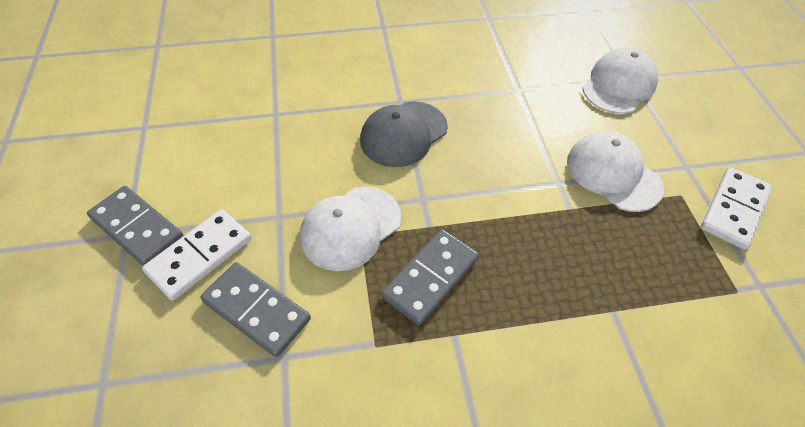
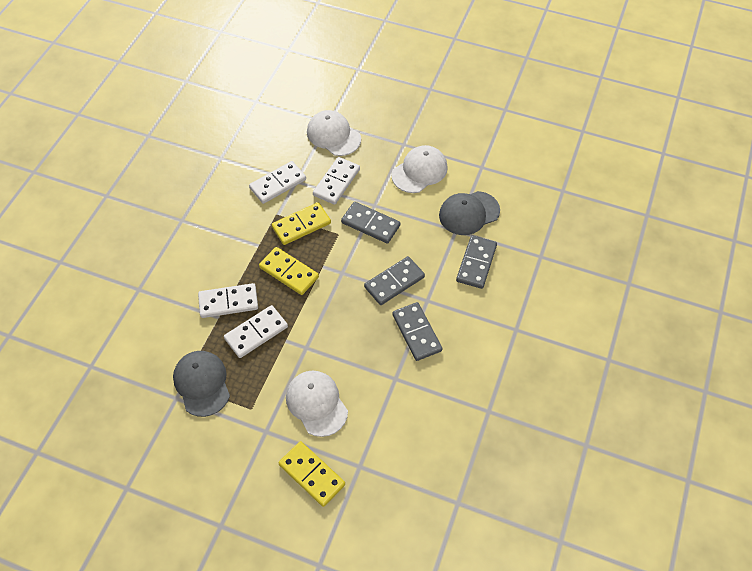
grey cap: [360,101,448,167] = 1 -> [173,351,230,417] [439,191,500,235] = 2
grey domino: [87,186,184,266] [200,262,311,357] [381,229,479,325] = 3 -> [341,202,400,244] [364,256,425,305] [392,302,443,361] [456,235,497,289] = 4
white domino: [142,209,251,301] [701,167,772,250] = 2 -> [198,283,258,318] [224,305,288,358] [249,161,306,204] [313,157,360,205] = 4
yellow domino: none = 0 -> [259,247,319,295] [272,202,331,245] [278,441,345,507] = 3

